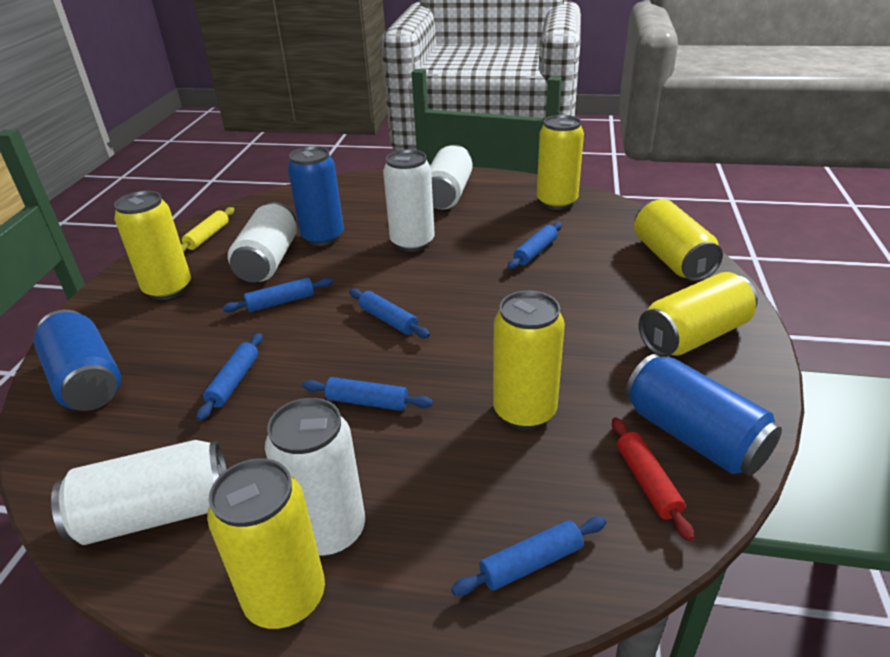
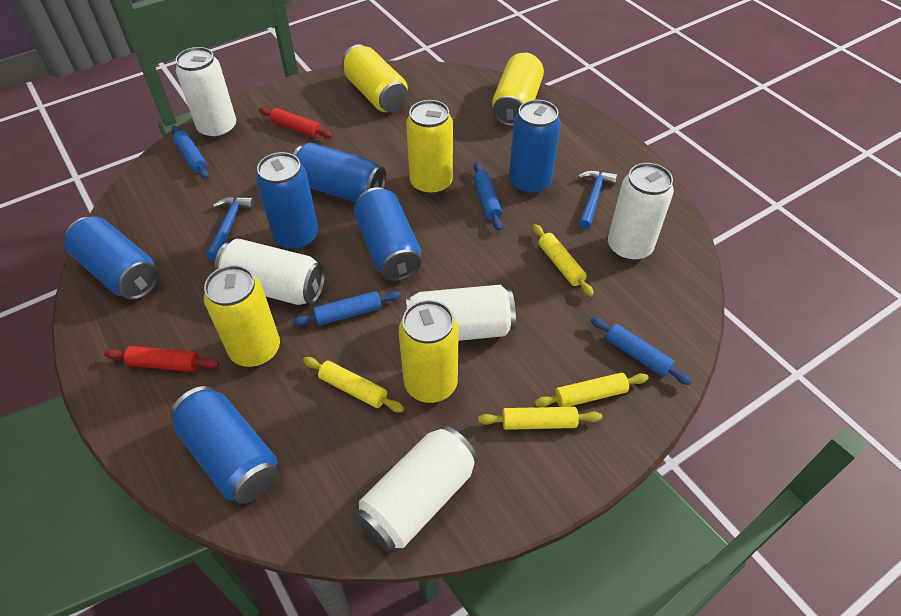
blue can: [33,310,121,411] [288,146,344,246] [625,354,782,475] = 3 -> [65,217,159,300] [170,386,278,504] [256,152,319,250] [293,143,386,202] [354,187,422,281] [509,100,561,195] = 6
blue hammer: none = 0 -> [206,196,254,261] [578,170,617,229] = 2
blue rolling pin: [196,333,263,421] [222,278,333,313] [302,377,433,411] [349,288,430,338] [451,516,606,596] [508,222,562,269] = 6 -> [172,126,209,179] [293,291,401,326] [473,162,502,231] [591,317,692,385] = 4
red rolling pin: [612,417,694,541] = 1 -> [105,346,219,372] [259,107,333,138] = 2
yellow can: [114,191,191,300] [207,458,325,629] [493,291,565,430] [537,115,584,210] [634,199,723,281] [639,272,758,357] = 6 -> [204,265,280,367] [342,44,408,112] [399,300,459,403] [406,100,453,195] [492,53,544,126] = 5
yellow rolling pin: [181,207,234,252] = 1 -> [303,357,404,413] [478,407,602,430] [533,224,594,297] [534,373,649,407] = 4

